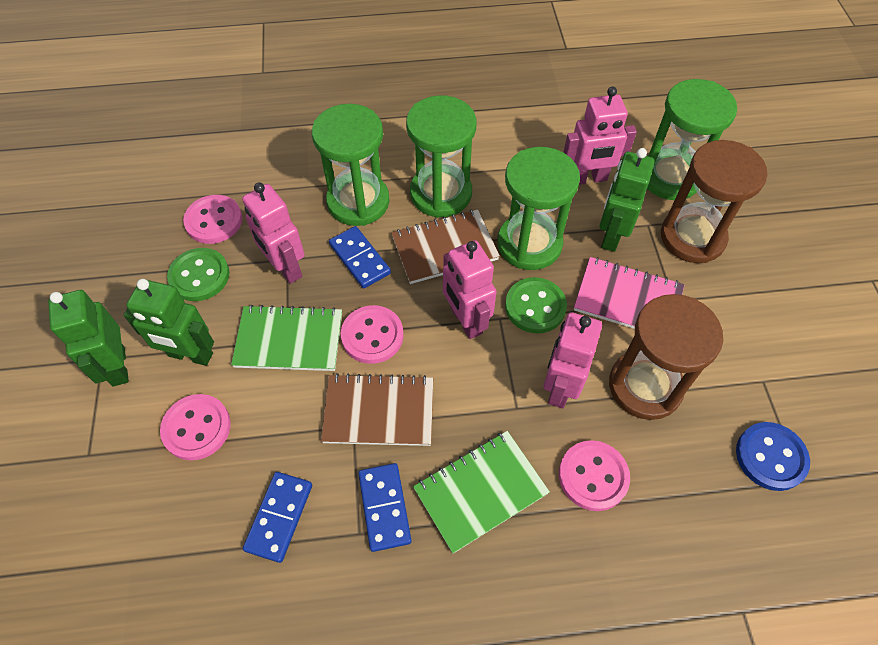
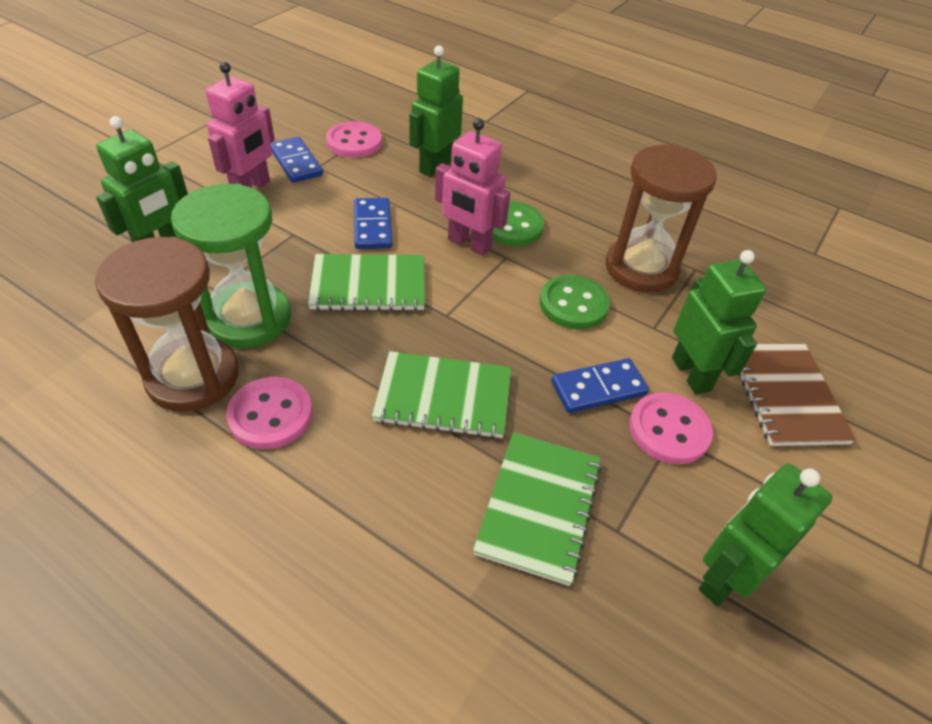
blue button: [736,422,810,491] = 1 -> none = 0
brown notebook: [321,373,433,446] [391,210,500,284] = 2 -> [738,344,856,446] = 1
green hourglass: [312,104,390,226] [406,96,476,218] [497,147,580,270] [647,79,737,200] = 4 -> [171,183,291,348] = 1
green notebook: [231,305,342,371] [413,431,550,554] = 2 -> [308,254,425,311] [372,351,511,439] [473,432,602,586] = 3
green robot: [48,290,129,387] [124,279,214,366] [600,148,655,252] = 3 -> [96,116,188,242] [409,45,463,177] [672,250,766,394] [699,463,833,606] = 4
pink button: [160,394,231,461] [183,195,242,244] [341,305,403,364] [559,440,630,511] = 4 -> [226,377,313,449] [326,121,382,158] [629,392,713,465] = 3
pink notebook: [574,257,685,329] = 1 -> none = 0
pink robot: [242,182,305,284] [443,240,497,339] [544,312,602,408] [563,87,637,185] = 4 -> [206,62,275,188] [435,118,510,256] = 2

